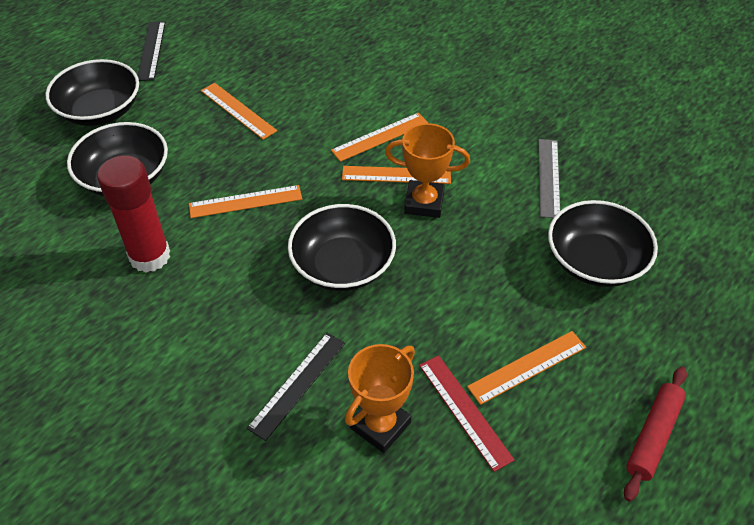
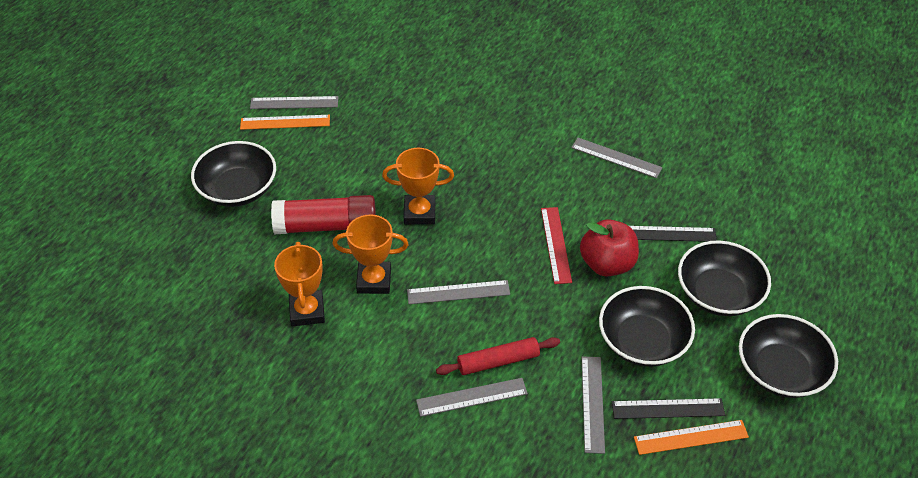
grey ruler: [539,139,560,218] = 1 -> [250,96,338,109] [407,280,510,304] [416,378,528,417] [571,138,662,178] [581,356,605,454] = 5
orange ruler: [189,185,302,218] [201,83,277,140] [331,113,428,162] [342,166,451,184] [467,331,586,405] = 5 -> [240,115,330,130] [634,420,749,455] = 2
orange trophy: [345,344,415,453] [385,123,470,218] = 2 -> [274,242,325,326] [332,214,409,294] [382,148,454,225] = 3
red apple: none = 0 -> [580,219,639,276] = 1

